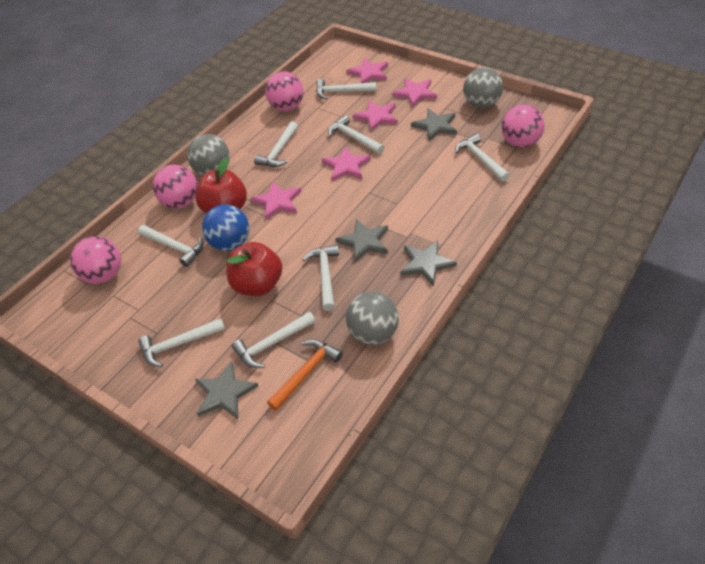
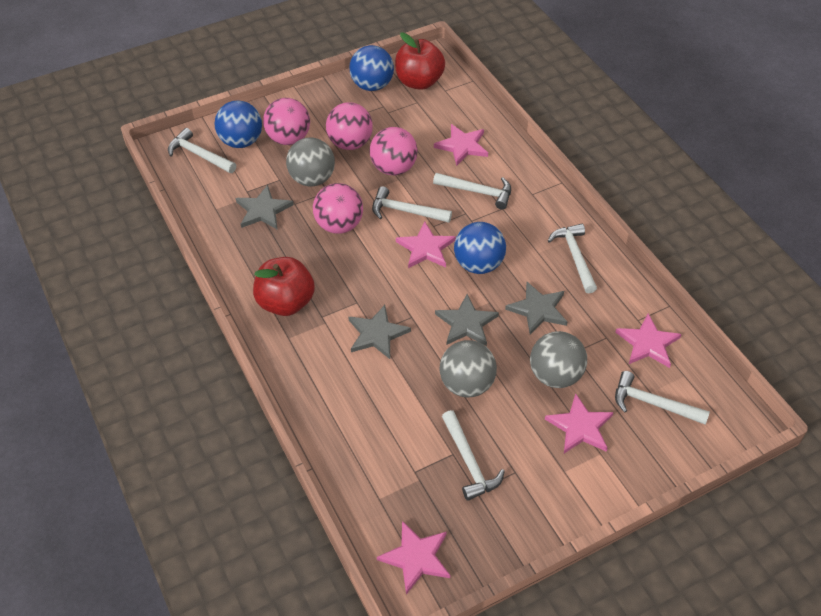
blue ball: [202,204,249,251] = 1 -> [214,101,262,148] [349,45,394,91] [454,222,506,274] = 3
orange hammer: [267,339,343,411] = 1 -> none = 0
white hammer: [138,225,204,267] [138,318,225,367] [232,312,315,368] [254,121,298,167] [302,245,339,311] [316,79,376,100] [328,115,384,154] [455,133,510,182] = 8 -> [168,128,236,173] [372,186,452,223] [433,173,511,209] [442,410,505,501] [548,224,597,294] [615,371,710,425] = 6

